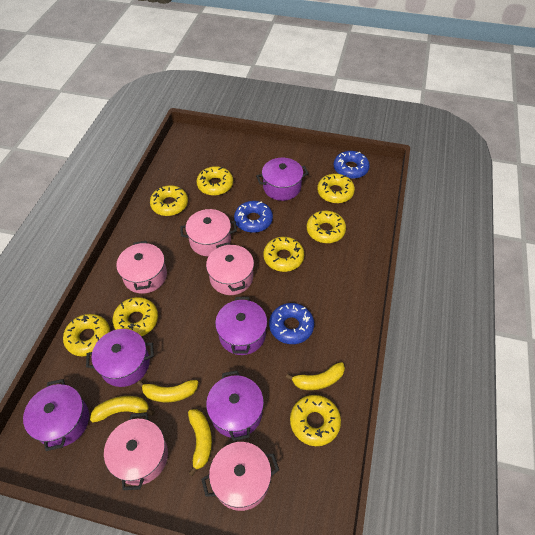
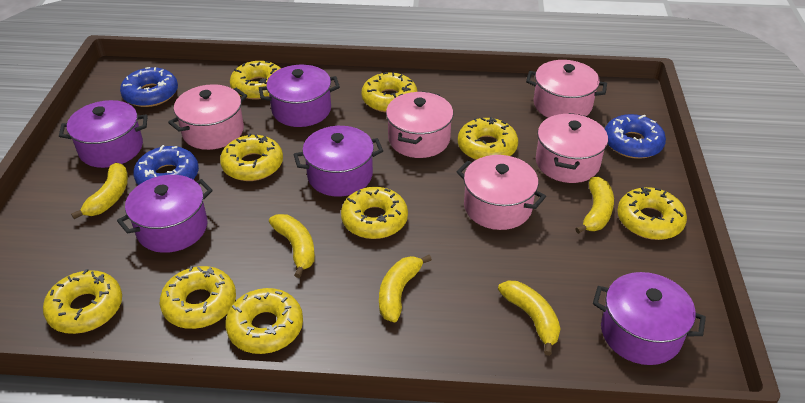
yellow banana: [90,396,155,423] [137,380,199,402] [188,409,212,476] [286,362,345,390] = 4 -> [71,163,128,219] [269,214,315,278] [379,255,432,322] [498,281,561,356] [576,177,614,234] = 5
yellow donut: [63,314,110,356] [113,297,158,336] [150,185,188,216] [197,166,233,196] [263,237,304,272] [290,395,341,446] [307,211,346,243] [317,174,355,203] = 8 -> [43,269,122,334] [160,266,236,329] [220,133,283,181] [225,288,303,354] [230,61,281,100] [341,187,408,239] [361,72,418,113] [458,117,518,160] [617,187,687,240] = 9

